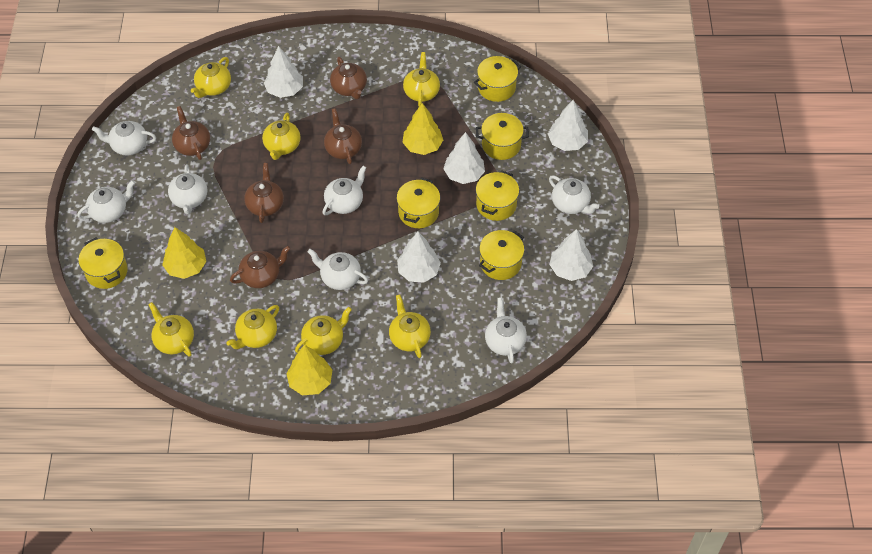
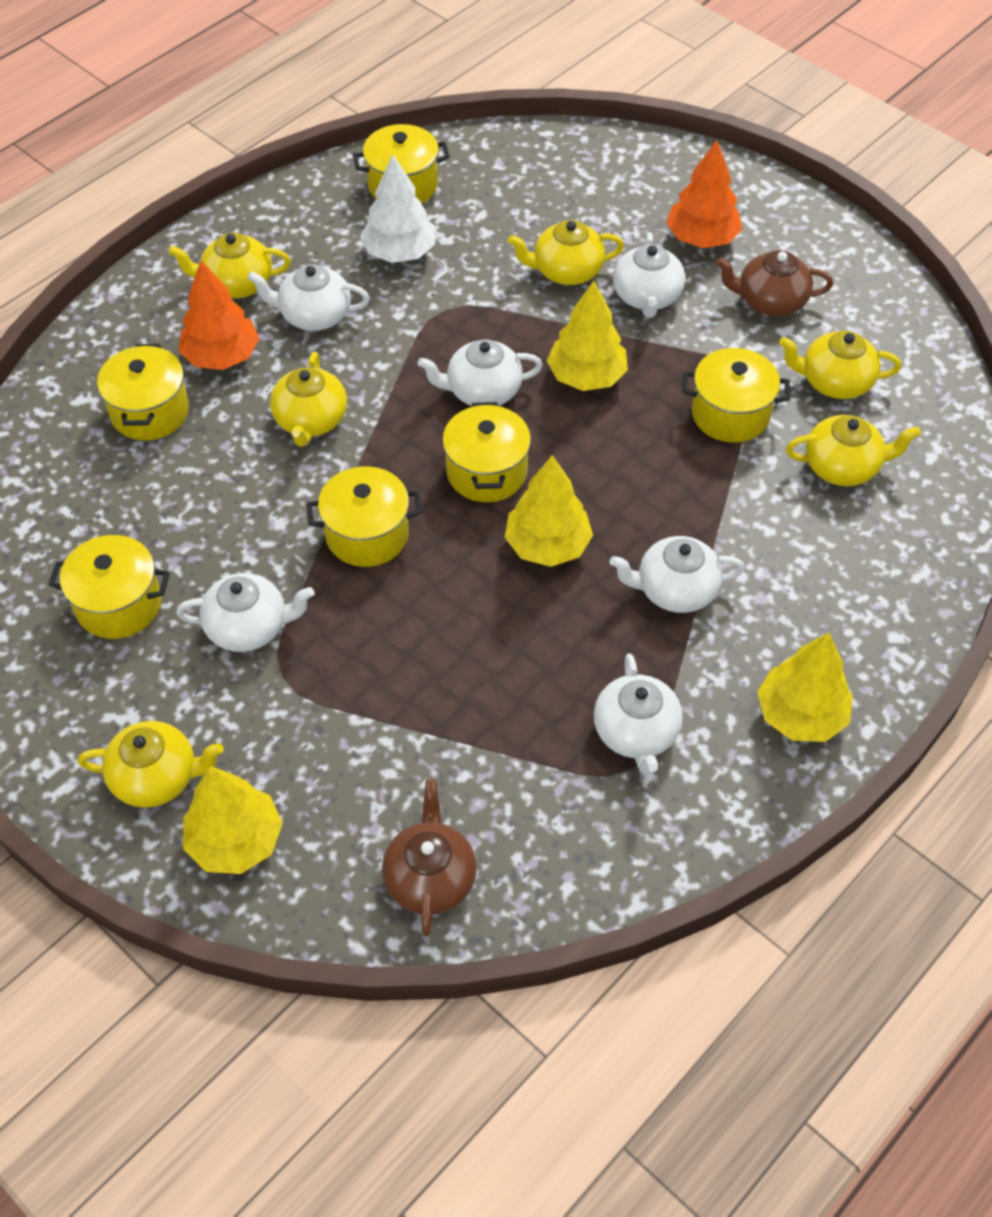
brown teapot: [172,106,210,160] [230,246,290,288] [244,163,284,223] [324,108,362,164] [330,57,367,99] = 5 -> [382,779,477,936] [716,250,833,316] = 2
orange tree: none = 0 -> [179,261,259,370] [666,140,742,248] = 2
white teapot: [77,180,135,223] [92,121,156,156] [168,164,207,215] [308,249,368,290] [322,166,366,215] [485,297,527,364] [549,175,599,214] = 7 -> [176,573,314,652] [247,264,370,331] [418,340,543,406] [594,653,683,775] [609,536,745,613] [613,232,685,318] = 6
white tree: [264,46,303,98] [397,232,441,283] [443,132,485,184] [548,100,588,151] [549,229,593,281] = 5 -> [360,154,435,263] = 1
yellow teapot: [148,302,194,357] [191,57,231,98] [226,305,279,349] [262,113,301,160] [295,307,352,355] [389,294,431,358] [403,52,440,107] = 7 -> [78,721,224,808] [168,233,291,298] [270,352,347,447] [508,220,624,285] [779,331,901,399] [786,415,921,486] = 6
yellow tree: [162,227,206,279] [286,345,332,395] [402,103,443,155] = 3 -> [183,766,283,874] [505,455,593,567] [547,281,628,391] [757,633,853,742] = 4

